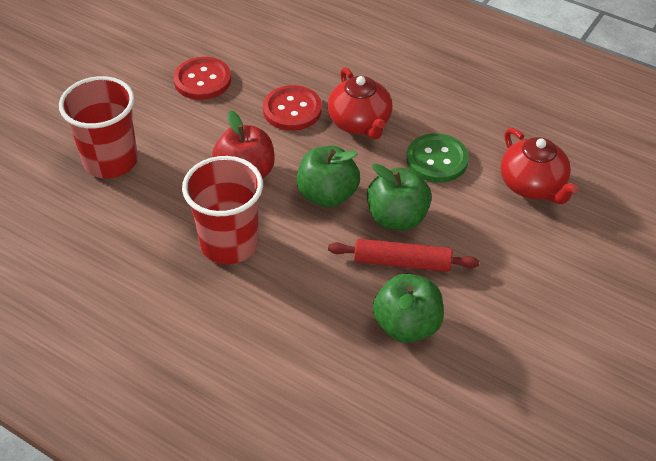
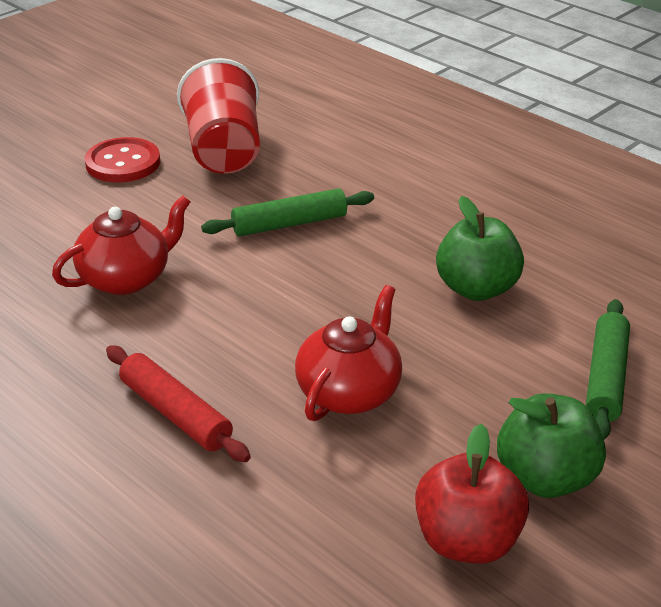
green apple: [297,146,360,207] [367,164,432,230] [373,274,444,343] = 3 -> [436,196,524,301] [497,393,606,498] = 2
green button: [406,133,469,183] = 1 -> none = 0
green rolling pin: none = 0 -> [201,188,374,237] [585,299,630,440] = 2
red button: [173,57,231,100] [263,85,322,131] = 2 -> [85,137,160,182] = 1
red cup: [59,76,138,178] [182,156,263,264] = 2 -> [177,58,260,174] = 1

